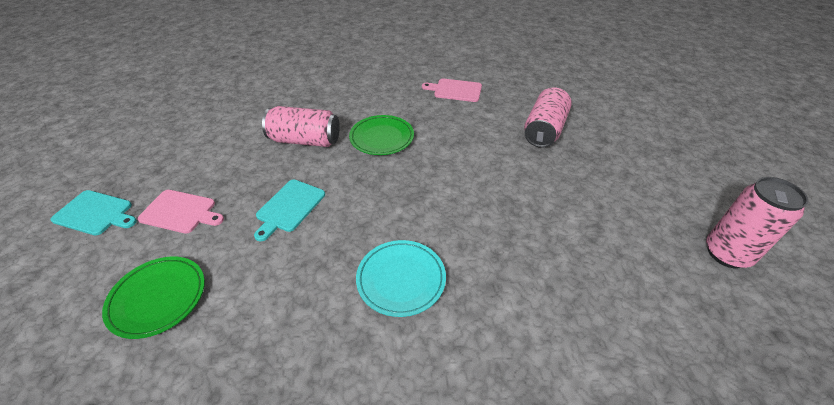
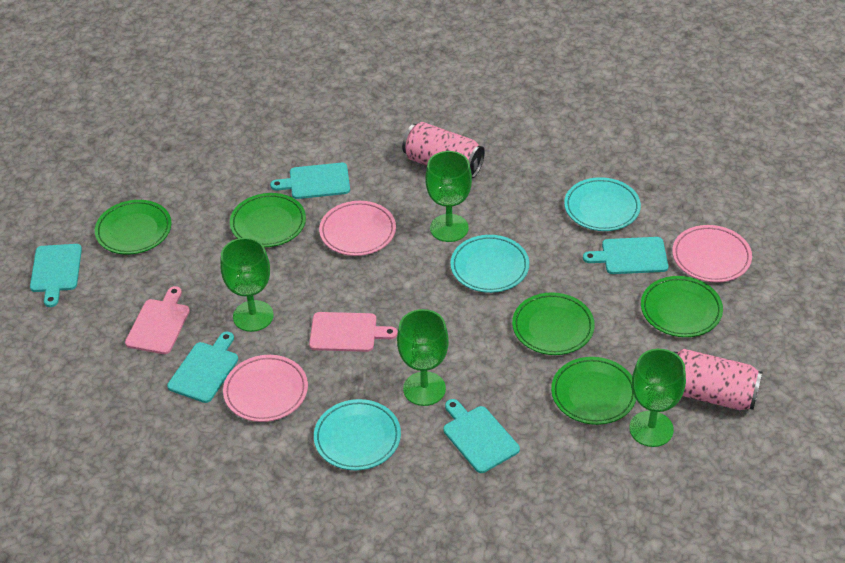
green goblet: none = 0 -> [220,238,274,332] [397,309,449,406] [425,151,472,242] [629,349,686,447] = 4
green plate: [102,257,205,339] [349,115,414,155] = 2 -> [95,200,171,254] [230,193,306,247] [512,292,595,355] [551,357,636,425] [641,276,723,337] = 5
pink can: [262,106,339,147] [524,88,572,148] [706,177,808,269] = 3 -> [402,122,485,179] [674,349,762,410] = 2
pink plate: none = 0 -> [223,355,308,422] [319,201,396,256] [672,225,752,282] = 3
turquoise cutting board: [50,190,137,235] [254,180,325,241] = 2 -> [30,244,82,307] [167,332,238,403] [270,163,350,199] [443,399,520,473] [583,237,668,274] = 5
turquoise plate: [356,240,446,317] = 1 -> [314,399,401,470] [450,235,529,293] [564,177,641,231] = 3

